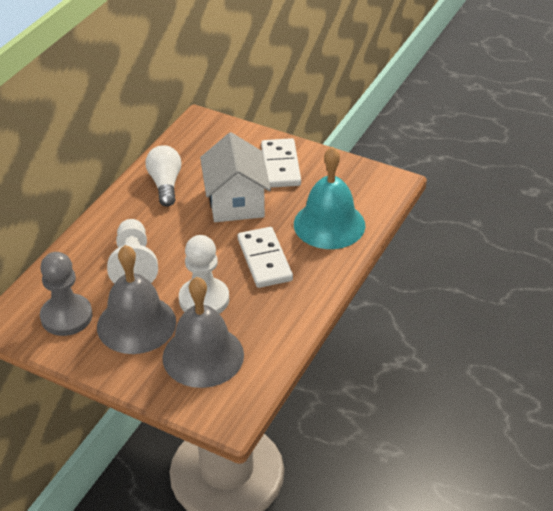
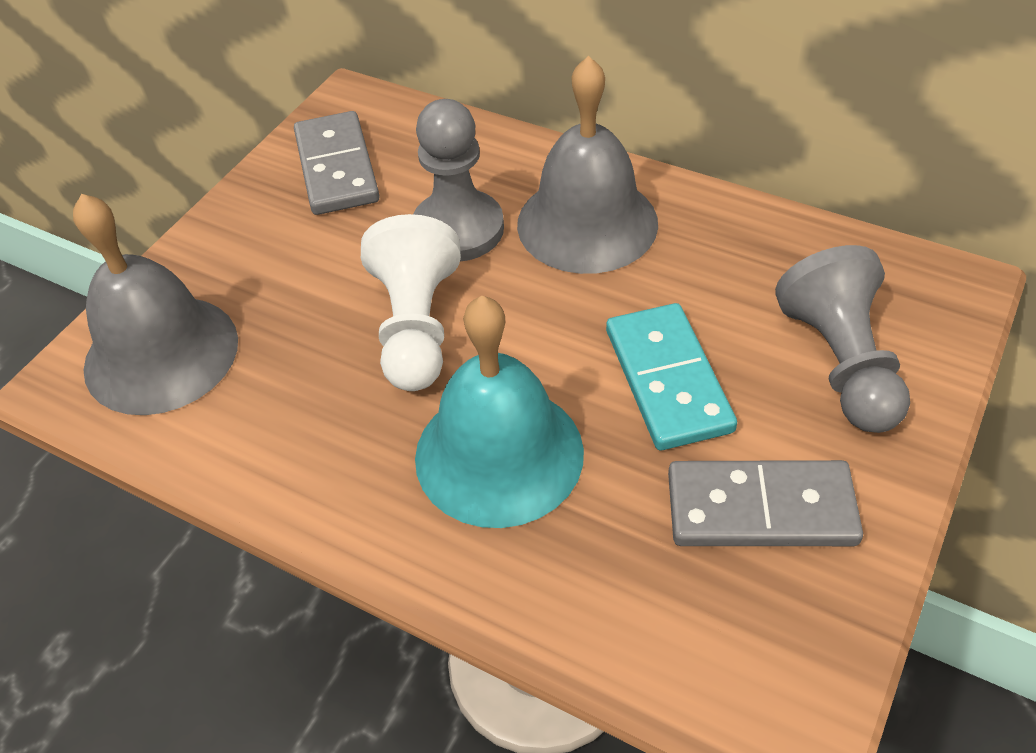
grey domino: none = 0 -> [294,111,380,215] [668,460,863,546] = 2
grey pawn: [40,252,92,336] = 1 -> [413,99,504,262] [775,245,910,433] = 2
turquoise domino: none = 0 -> [606,303,737,450] = 1
white domino: [238,227,293,288] [261,138,301,188] = 2 -> none = 0
white house: [200,132,271,222] = 1 -> none = 0
white light bulb: [146,145,181,207] = 1 -> none = 0
white pawn: [107,219,158,284] [179,235,229,314] = 2 -> [361,214,461,391] = 1

